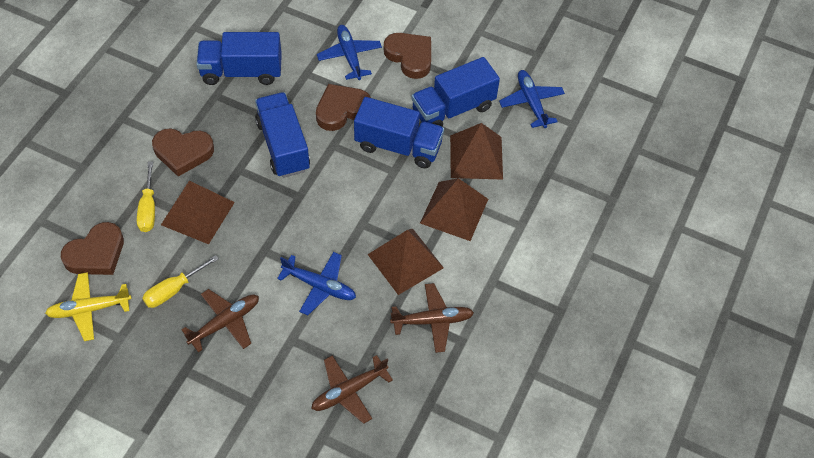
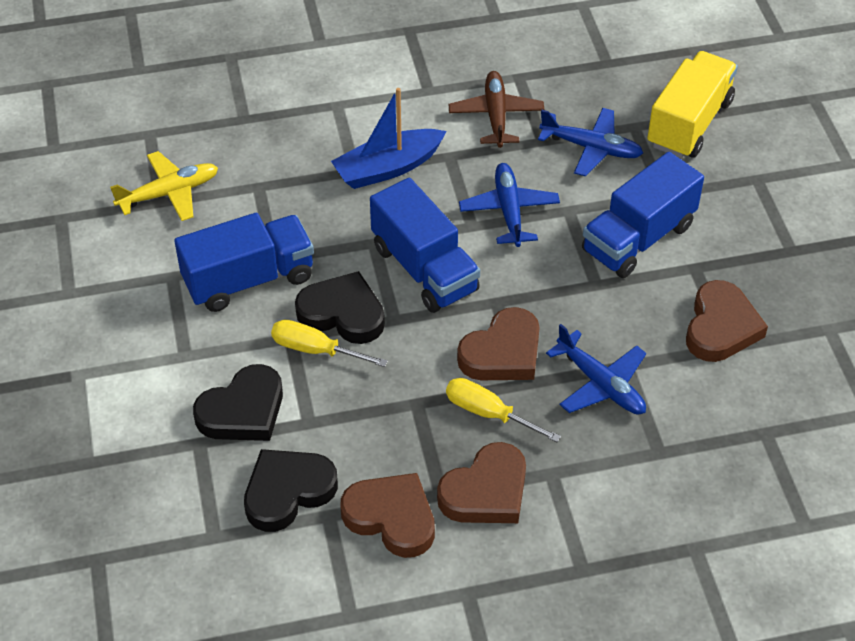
black heart: none = 0 -> [193,364,283,441] [244,449,338,532] [295,271,385,344] = 3
blue boat: none = 0 -> [331,88,447,189] = 1
blue truck: [196,32,282,85] [255,92,310,178] [354,97,444,168] [411,57,500,127] = 4 -> [174,213,314,312] [370,178,480,313] [582,152,704,278] = 3
brown plane: [182,289,259,353] [311,355,393,424] [390,283,474,353] = 3 -> [448,71,544,148] = 1
brown pyramid: [161,181,235,244] [368,229,444,295] [420,178,488,241] [450,123,503,180] = 4 -> none = 0
yellow truck: none = 0 -> [647,51,738,158] = 1

